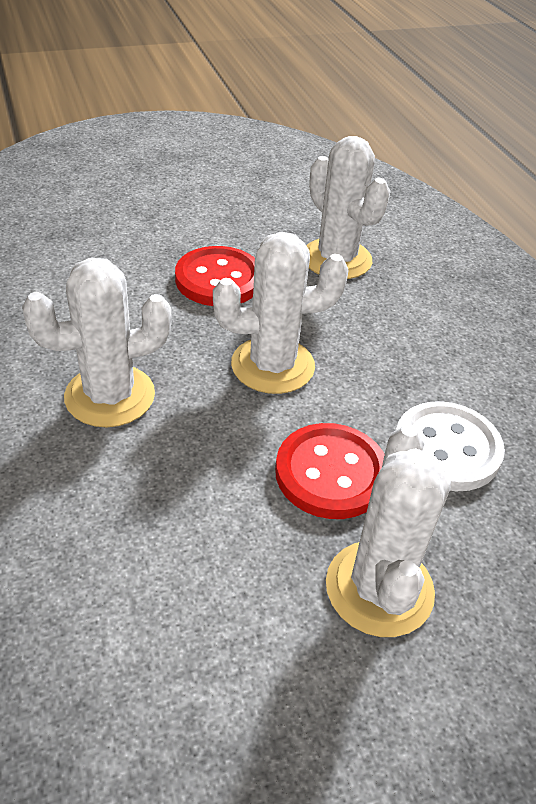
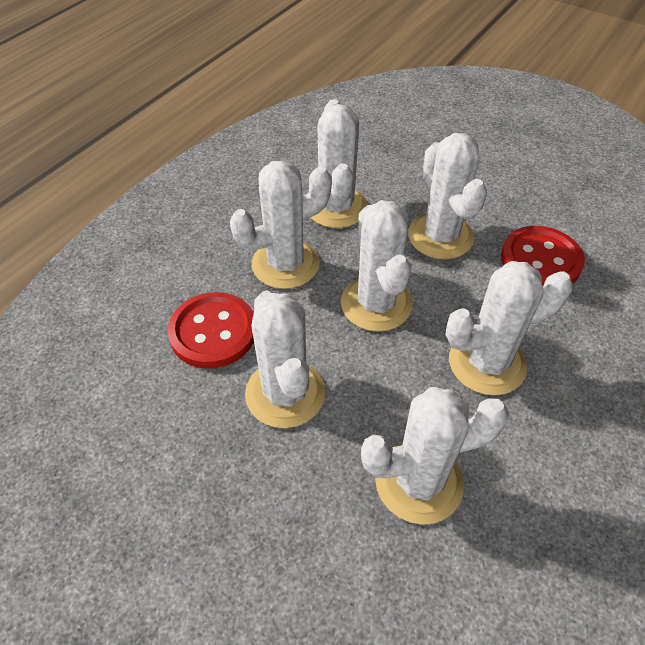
white button: [396,401,505,491] = 1 -> none = 0
white cactus: [22,258,172,427] [213,232,349,394] [306,136,391,279] [326,425,451,637] = 4 -> [230,160,332,289] [245,291,325,428] [310,99,368,228] [341,200,413,332] [361,387,509,525] [408,133,487,259] [446,261,573,395] = 7

